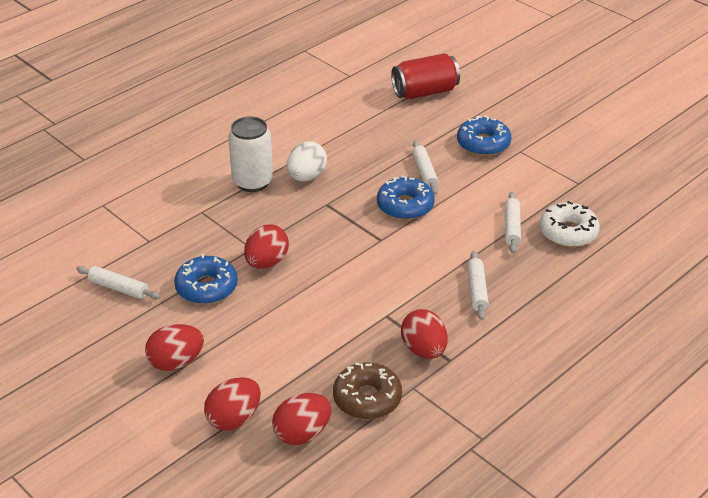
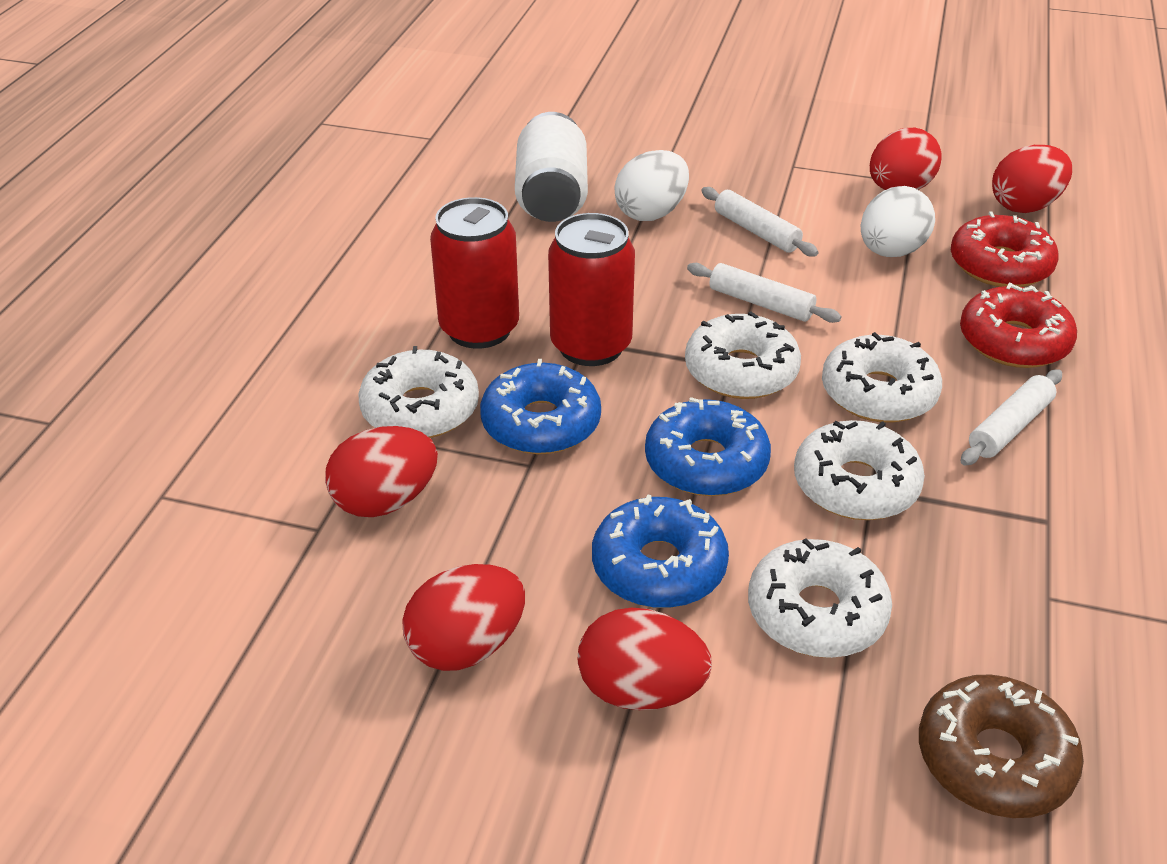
red can: [391,53,460,99] = 1 -> [430,197,519,349] [548,213,635,366] = 2
red donut: none = 0 -> [951,211,1059,287] [960,282,1077,368] = 2
white donut: [539,201,600,247] = 1 -> [358,346,479,438] [685,311,801,399] [748,538,892,658] [794,420,925,520] [822,332,942,423] = 5
white egg: [287,141,327,181] = 1 -> [614,150,689,221] [860,186,935,257] = 2
white rolling pin: [76,266,160,299] [412,141,439,195] [467,251,489,320] [505,192,521,253] = 4 -> [687,263,841,323] [701,187,818,257] [961,369,1062,466] = 3

